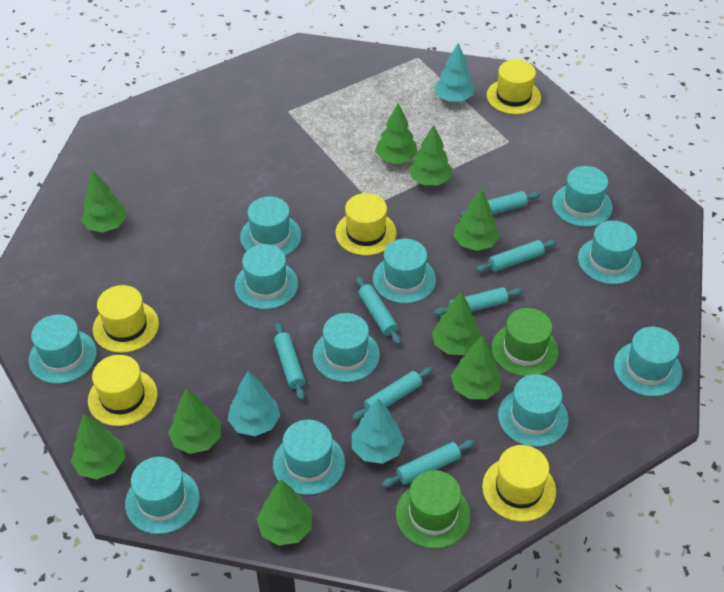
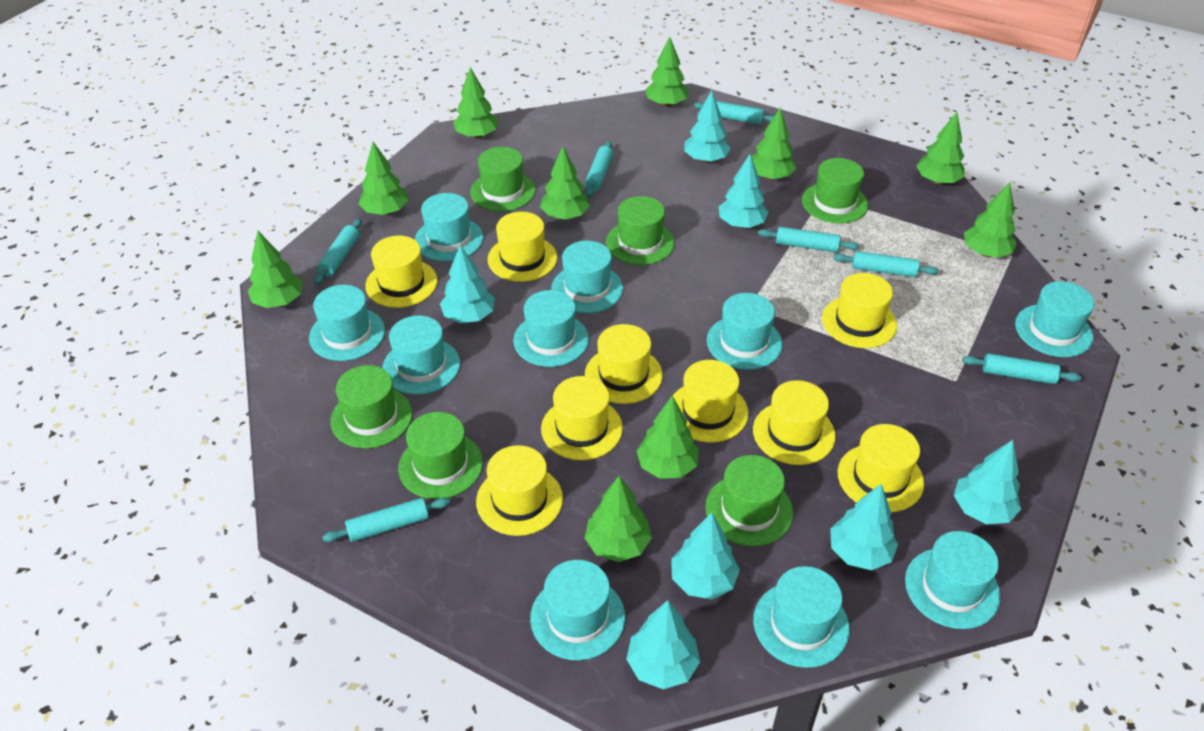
green hat: [396,470,471,549] [491,308,559,377] = 2 -> [330,365,412,449] [398,412,483,499] [470,147,535,211] [606,196,675,265] [705,455,793,546] [802,158,869,224] = 6
green tree: [71,414,125,480] [81,170,127,233] [168,388,221,454] [257,480,312,546] [375,103,418,164] [409,125,452,185] [432,291,481,355] [451,335,502,399] [454,188,499,251] = 9 -> [248,231,303,308] [359,142,408,215] [453,67,499,139] [540,146,590,220] [585,476,652,562] [637,396,699,479] [645,37,689,107] [751,107,796,180] [916,112,965,185] [964,182,1017,258] = 10
turquoise hat: [29,314,97,384] [125,457,200,534] [235,244,298,309] [240,196,301,256] [273,420,345,495] [313,313,380,382] [373,239,436,304] [498,374,568,447] [552,166,612,227] [578,220,641,284] [614,327,682,397] = 11 -> [309,285,385,361] [382,315,460,395] [415,193,483,261] [513,290,589,367] [530,560,625,660] [551,241,623,313] [707,293,783,370] [753,566,850,668] [905,531,1000,629] [1015,281,1094,357] = 10
turquoise tree: [228,371,280,436] [352,398,404,464] [434,43,474,102] = 3 -> [440,245,495,323] [626,600,700,689] [671,513,740,600] [684,91,731,163] [718,154,768,228] [830,484,898,570] [954,440,1021,524] = 7
yellow hat: [88,355,158,426] [93,285,159,353] [335,193,396,256] [482,445,556,522] [487,59,541,114] = 5 -> [365,236,437,308] [476,445,563,536] [487,212,557,282] [541,376,623,460] [585,324,663,404] [673,360,749,443] [753,380,836,465] [822,273,897,348] [838,424,924,512] = 9

